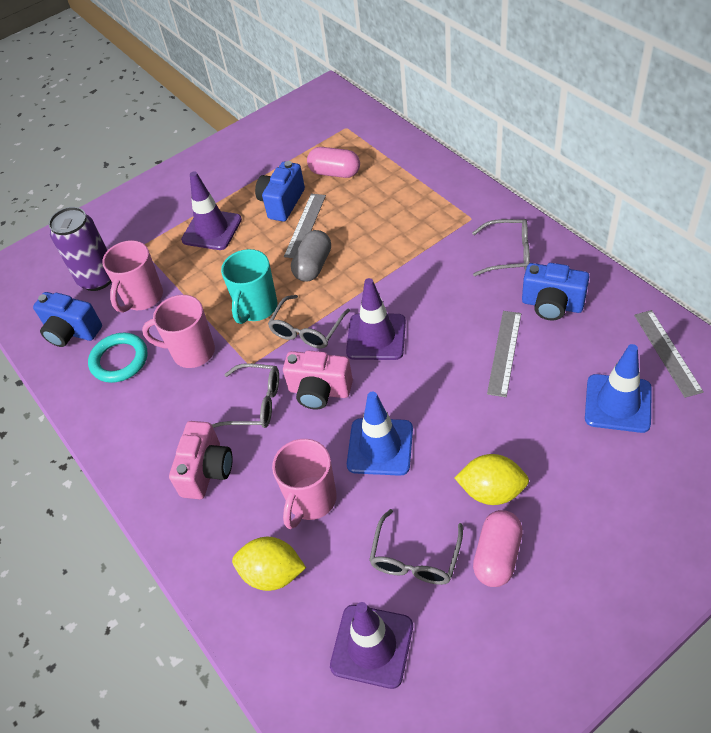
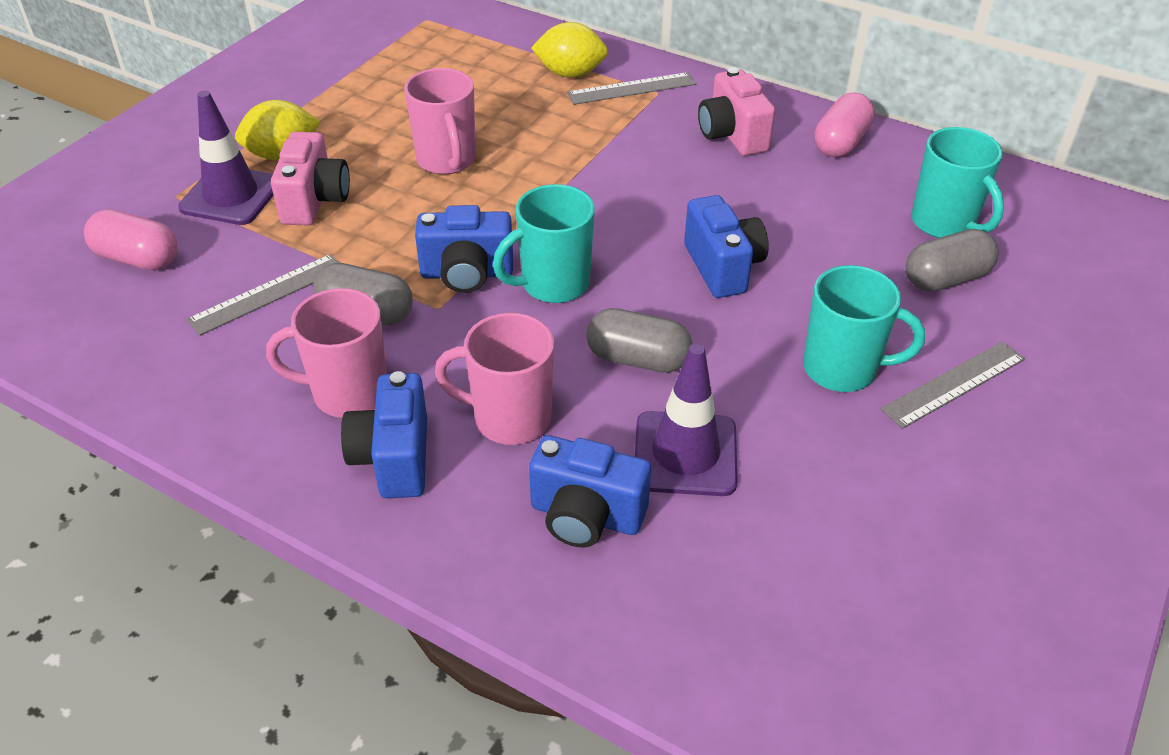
blue camera: [33,292,102,347] [255,161,305,222] [522,263,589,321] = 3 -> [341,371,427,498] [415,205,513,293] [529,435,651,547] [684,195,769,298] = 4
blue traffic cone: [347,392,413,476] [585,344,652,433] = 2 -> none = 0
grey capsule: [291,230,331,282] = 1 -> [313,263,413,325] [586,308,693,373] [905,229,999,292] = 3
grey glasses: [212,363,279,428] [268,295,350,348] [369,509,463,585] [472,219,530,276] = 4 -> none = 0
purple can: [49,207,112,291] = 1 -> none = 0
purple traffic cone: [181,172,242,250] [330,602,413,689] [346,278,406,360] = 3 -> [178,90,274,225] [635,343,738,496] = 2
turquoise mug: [221,249,277,324] = 1 -> [493,184,595,303] [803,265,925,392] [911,127,1004,238] = 3
turquoise ring: [88,333,148,383] = 1 -> none = 0

